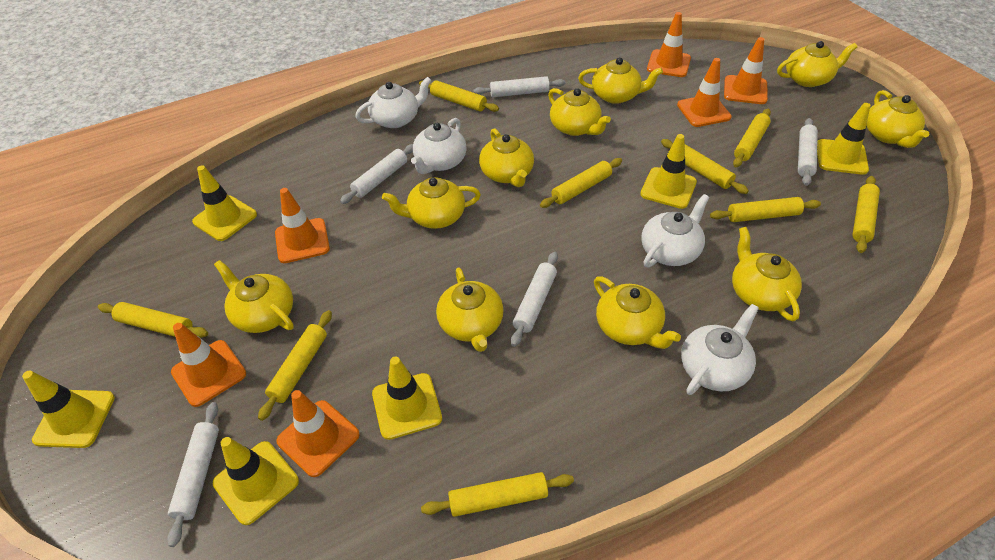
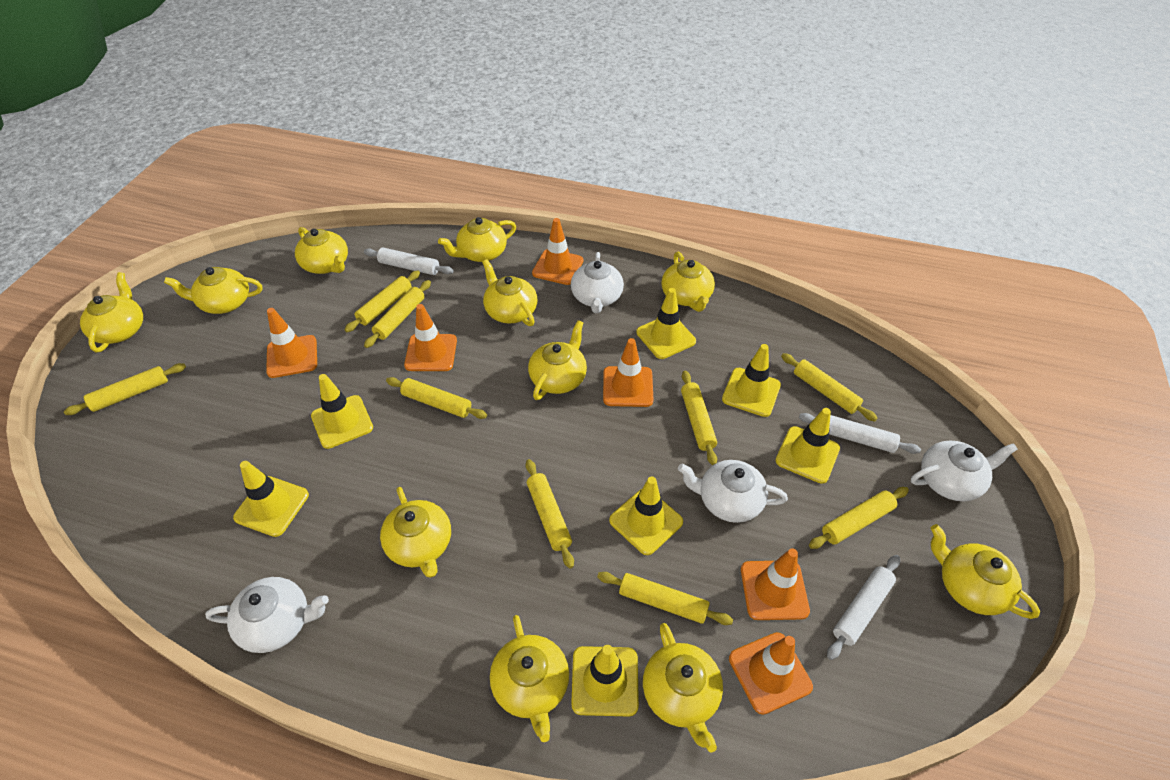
white rolling pin: [167,402,219,547] [340,144,413,204] [473,76,565,97] [511,252,558,347] [798,118,818,186] = 5 -> [364,248,454,275] [799,413,921,454] [827,555,900,660] = 3
yellow teapot: [214,260,294,333] [382,177,481,229] [436,268,504,352] [479,128,534,187] [548,88,611,136] [578,57,663,104] [594,276,681,349] [732,227,802,321] [777,41,858,87] [866,90,929,148] = 10 -> [80,272,143,352] [164,267,262,314] [295,227,348,274] [380,487,451,578] [438,217,516,262] [482,259,537,326] [490,615,569,742] [528,320,587,400] [643,623,723,753] [662,252,715,312] [931,524,1040,619] = 11
yellow traffic cone: [22,370,115,448] [192,165,257,241] [213,437,299,525] [372,356,442,440] [640,134,697,209] [817,103,871,175] = 6 -> [233,461,309,537] [311,374,373,449] [571,645,639,717] [609,476,683,555] [636,288,696,359] [722,344,781,417] [775,408,840,484] = 7

